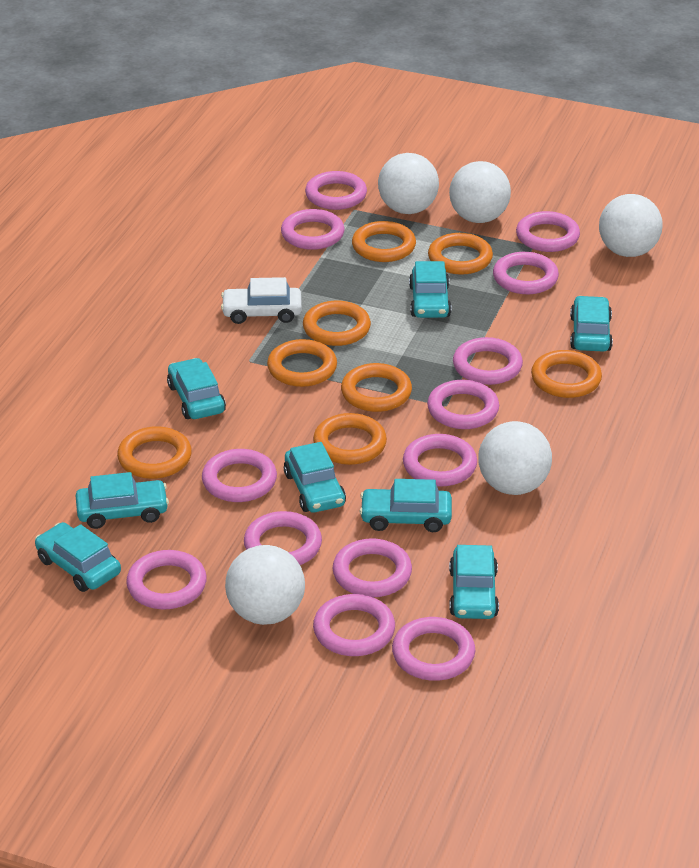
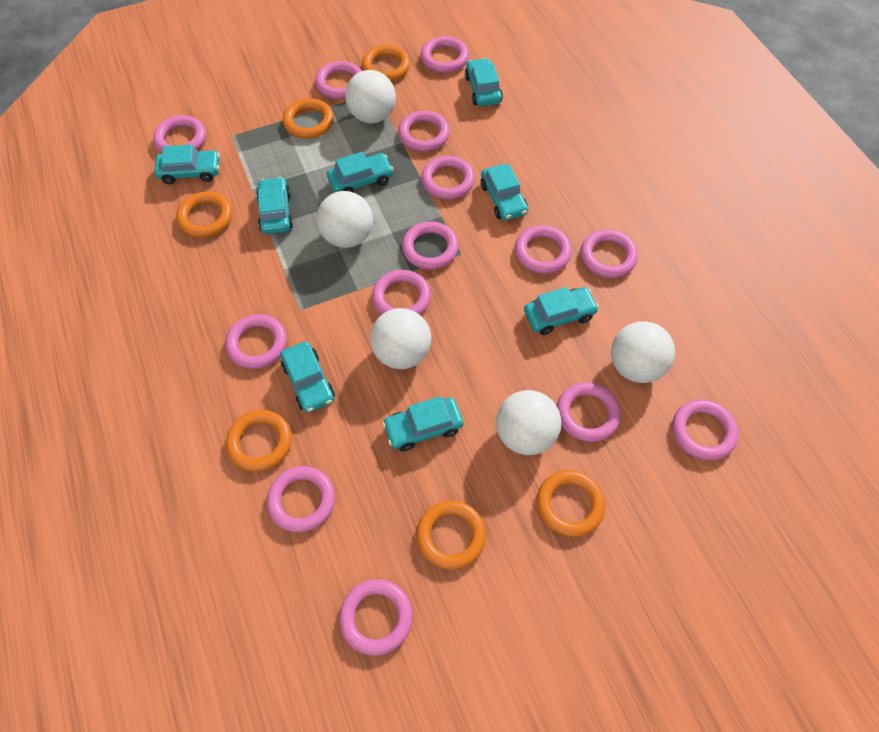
orange ring: [117,426,192,479] [267,339,337,387] [303,300,371,346] [313,413,387,465] [341,363,412,412] [352,221,416,262] [428,233,493,275] [531,350,602,398] = 8 -> [176,191,232,238] [226,410,292,472] [283,98,334,139] [362,45,410,82] [417,500,486,569] [537,470,605,537] = 6
pink ring: [126,550,207,609] [202,449,277,502] [244,511,322,565] [281,209,344,250] [305,171,367,210] [313,594,395,656] [332,538,412,597] [392,617,475,681] [403,434,477,486] [427,380,499,429] [453,337,523,385] [493,252,559,294] [516,211,580,252] = 13 -> [153,115,206,153] [225,314,287,369] [267,466,335,532] [315,61,362,99] [339,579,413,656] [372,270,431,315] [398,111,450,152] [402,221,459,270] [421,36,469,73] [421,156,475,199] [515,225,572,274] [557,382,621,442] [581,229,638,278] [672,400,738,460] = 14
white car: [221,277,302,324] = 1 -> none = 0

